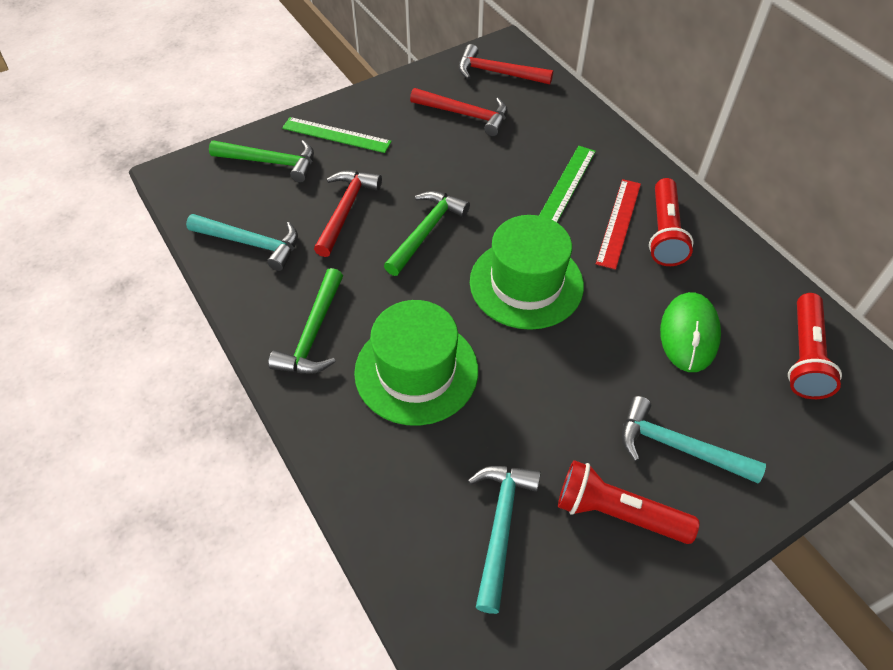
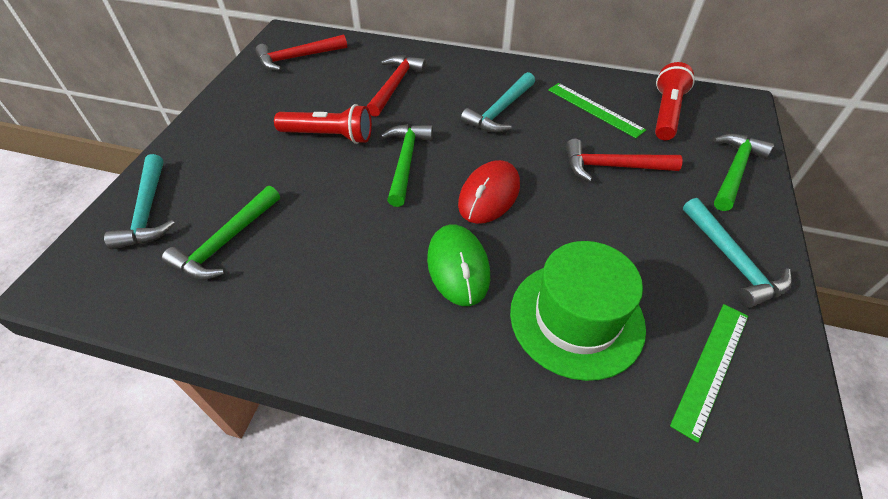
green hat: [354,300,478,426] [470,215,584,330] = 2 -> [510,241,646,381] = 1
red flashlight: [558,460,699,544] [649,178,694,266] [788,293,842,399] = 3 -> [274,104,372,144] [655,62,695,140] = 2
red mouse: none = 0 -> [458,160,520,224] = 1
red ruler: [596,179,641,270] = 1 -> none = 0

